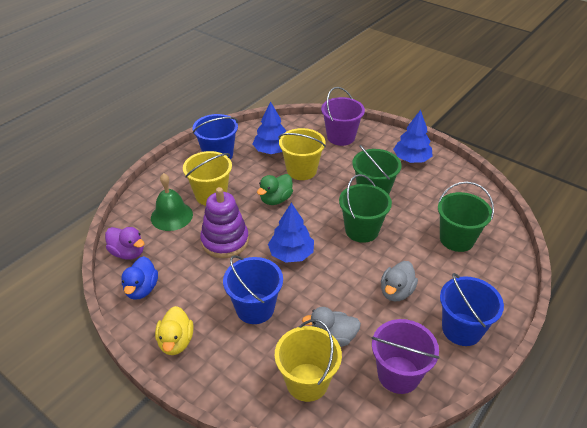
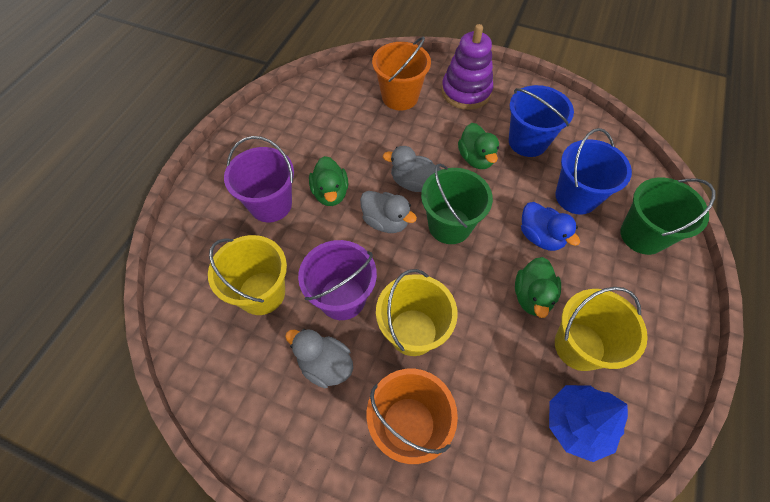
blue bucket: [192,114,238,160] [223,255,283,324] [440,273,504,346] = 3 -> [509,85,574,157] [555,128,632,215] = 2
blue tree: [253,101,286,154] [268,203,314,263] [393,110,433,163] = 3 -> [549,385,628,462] = 1
green bell: [151,173,193,231] = 1 -> none = 0
green bucket: [339,174,392,243] [352,145,402,194] [438,182,494,252] = 3 -> [421,164,493,244] [620,178,715,255] = 2
green duck: [257,174,293,205] = 1 -> [309,156,348,206] [458,123,499,169] [515,257,561,318] = 3
grey duck: [302,307,361,347] [381,261,418,302] = 2 -> [285,329,353,388] [360,191,417,233] [383,146,441,192] = 3
orange bucket: none = 0 -> [367,369,458,464] [372,37,431,110] = 2
purple duck: [105,227,145,260] = 1 -> none = 0
yellow duck: [155,306,193,355] = 1 -> none = 0

